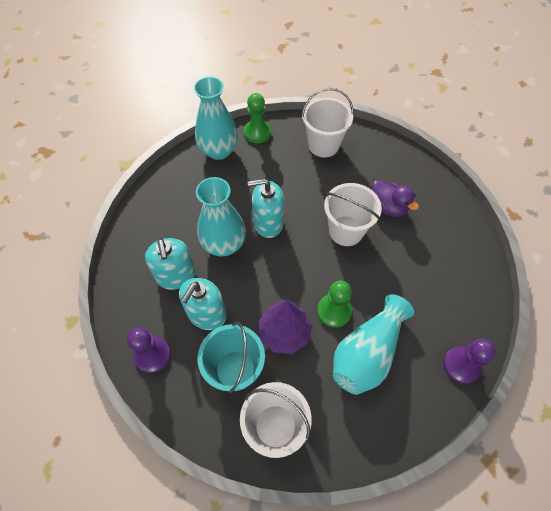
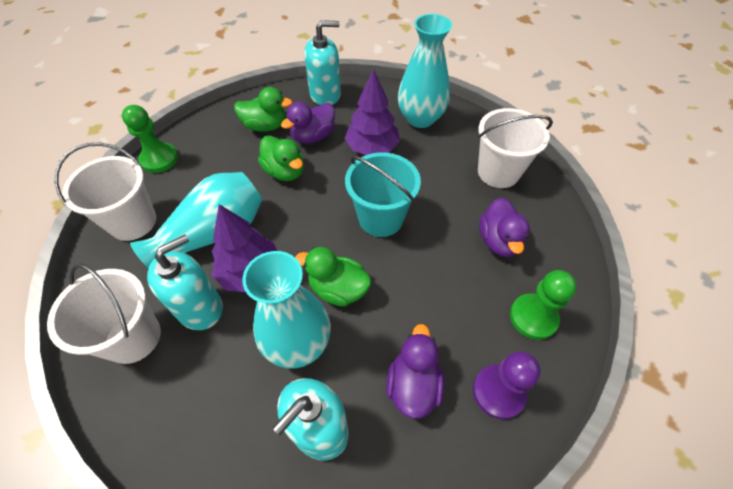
green duck: none = 0 -> [234,87,293,132] [258,135,304,181] [295,247,371,306] = 3
purple duck: [371,180,419,217] = 1 -> [281,102,335,144] [386,324,444,419] [479,197,530,257] = 3
purple pawn: [127,328,171,373] [443,339,496,384] = 2 -> [473,351,540,419] = 1
purple tree: [259,300,312,354] = 1 -> [212,204,277,292] [345,69,400,155] = 2

